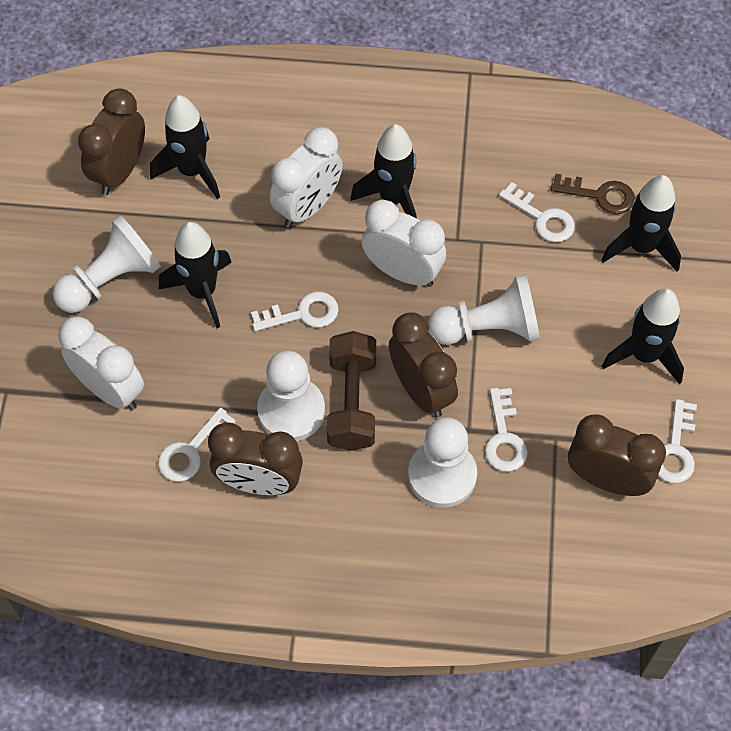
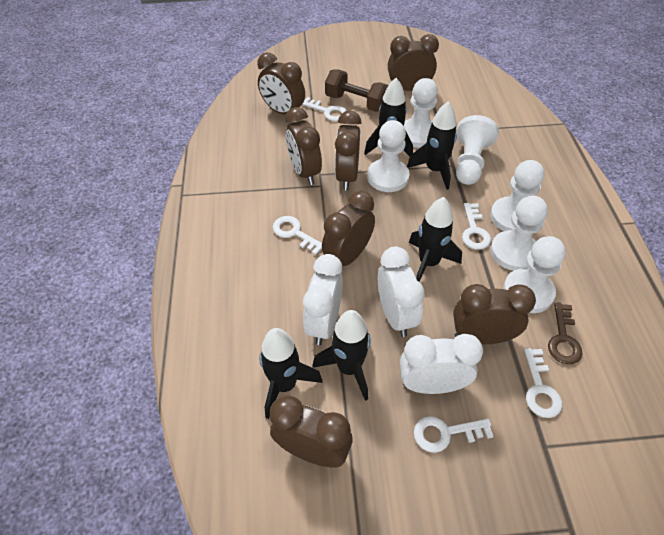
brown clock: [78,88,145,195] [208,422,303,495] [389,312,458,418] [568,415,666,496] = 4 -> [257,52,305,115] [270,396,353,467] [285,107,322,185] [322,191,375,266] [335,111,362,190] [388,34,439,91] [453,284,536,344] = 7
white pawn: [53,215,161,313] [257,350,325,441] [408,417,477,508] [428,274,540,345] = 4 -> [367,120,410,192] [404,78,438,148] [456,115,499,185] [490,160,545,231] [490,196,548,271] [503,236,566,313] = 6

